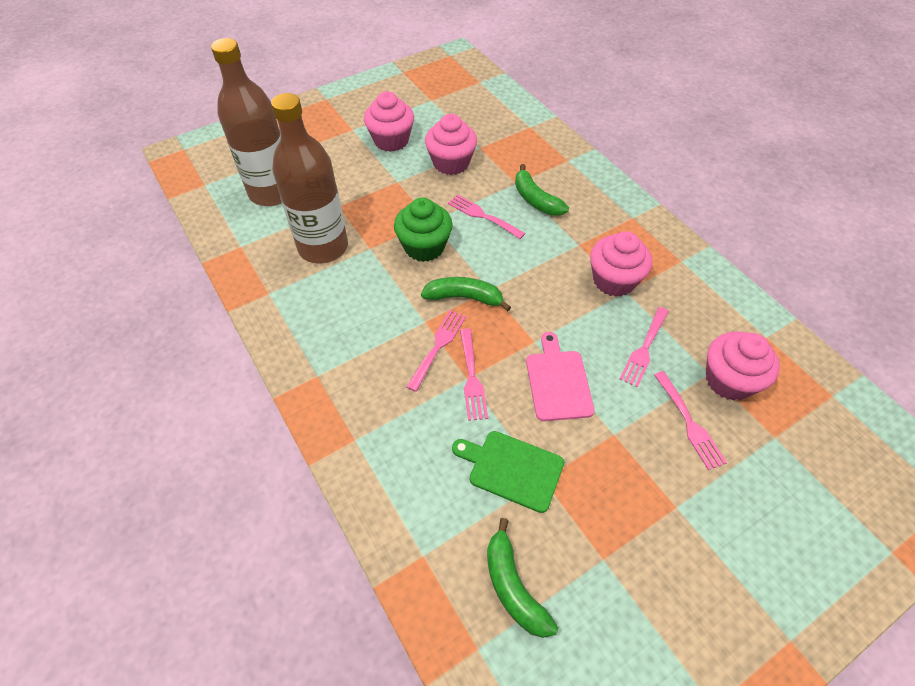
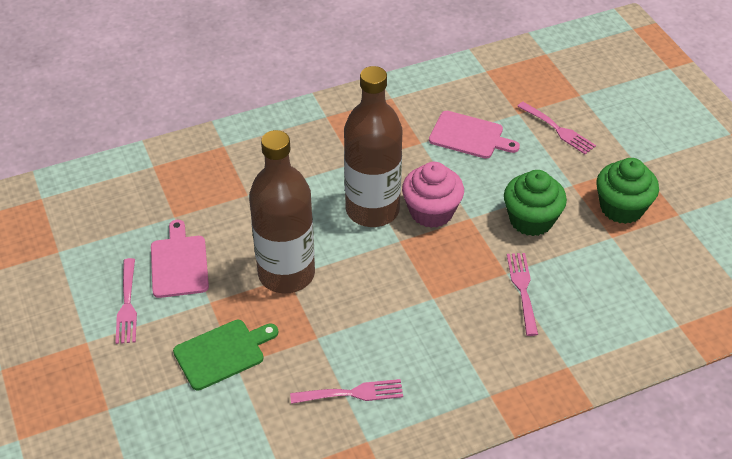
green banana: [421,277,511,312] [487,518,558,638] [515,164,569,216] = 3 -> none = 0
green cupcake: [394,197,453,262] = 1 -> [504,170,567,236] [596,158,659,224] = 2
pink cupcake: [364,91,414,152] [425,114,477,175] [590,231,652,297] [706,331,780,400] = 4 -> [402,162,464,228] = 1
pink cutting board: [526,332,595,421] = 1 -> [151,220,209,298] [429,111,520,159] = 2
pink fork: [406,310,466,392] [448,194,525,239] [460,329,488,421] [619,307,669,388] [654,371,727,470] = 5 -> [115,258,137,344] [290,379,403,404] [507,253,538,336] [517,102,596,154] = 4

